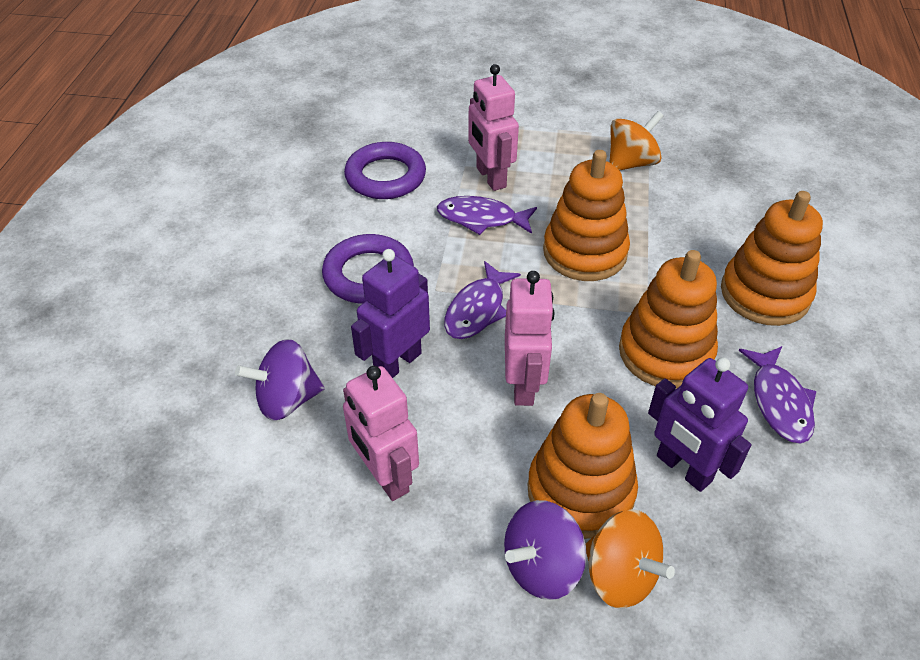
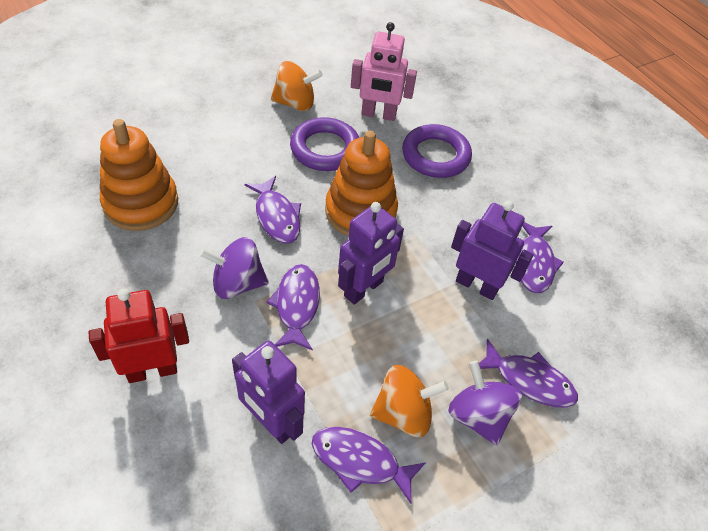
orange stacking toy: [527,393,638,539] [543,150,630,281] [619,250,718,389] [721,191,823,326] = 4 -> [100,119,178,231] [325,131,398,236] = 2
pink robot: [343,366,419,501] [468,64,519,191] [505,271,555,406] = 3 -> [351,22,417,121] = 1
purple fish: [437,196,537,235] [444,261,521,339] [739,346,816,444] = 3 -> [245,176,301,244] [267,264,320,350] [312,427,425,504] [479,338,578,408] [516,222,564,293] = 5
purple robot: [351,249,430,378] [648,357,751,492] = 2 -> [232,341,305,444] [338,202,404,305] [451,201,534,300] = 3
red robot: none = 0 -> [89,289,189,383] = 1

